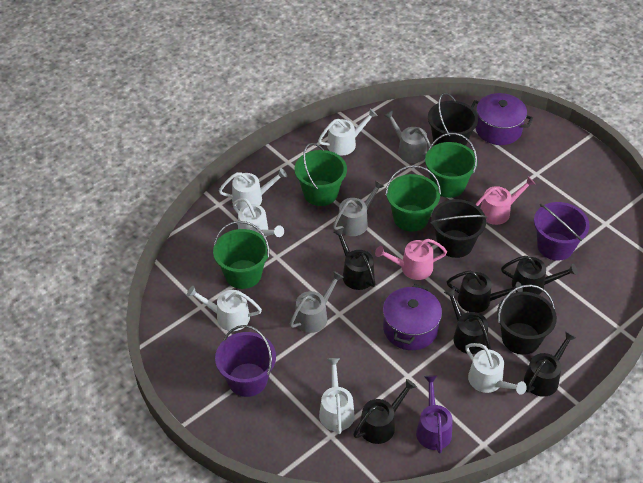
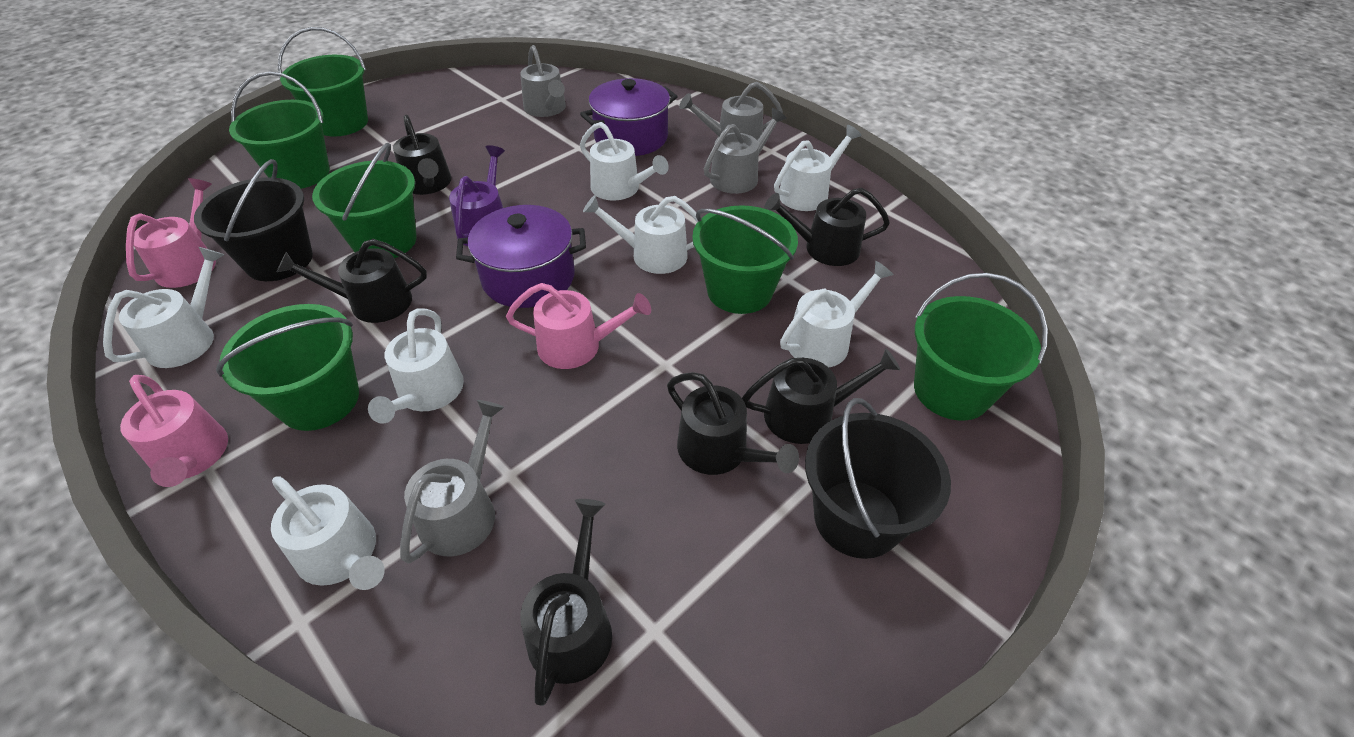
black bucket: [428,93,478,146] [431,199,487,258] [497,284,557,355] = 3 -> [194,159,313,281] [805,398,951,559] = 2
green bucket: [213,221,269,289] [294,143,347,206] [385,165,441,232] [425,133,478,198] = 4 -> [216,304,359,431] [229,71,330,189] [278,27,368,136] [312,143,417,258] [692,205,798,314] [914,273,1048,421] = 6
grey watering can: [290,271,344,333] [333,180,384,236] [384,110,431,163] = 3 -> [400,400,504,564] [520,45,566,117] [679,82,783,140] [704,108,786,194] = 4
pink watering can: [375,239,447,280] [475,176,535,225] = 2 -> [120,375,228,487] [126,178,216,288] [506,283,651,369] = 3
purple bucket: [215,325,276,397] [534,202,590,261] = 2 -> none = 0
white watering can: [187,286,262,331] [219,168,287,209] [233,198,284,237] [318,109,378,155] [319,358,354,434] [465,343,527,395] = 6 -> [103,247,225,368] [271,476,385,590] [368,308,464,424] [580,122,669,201] [583,195,698,274] [774,125,862,211] [780,261,894,367] = 7

